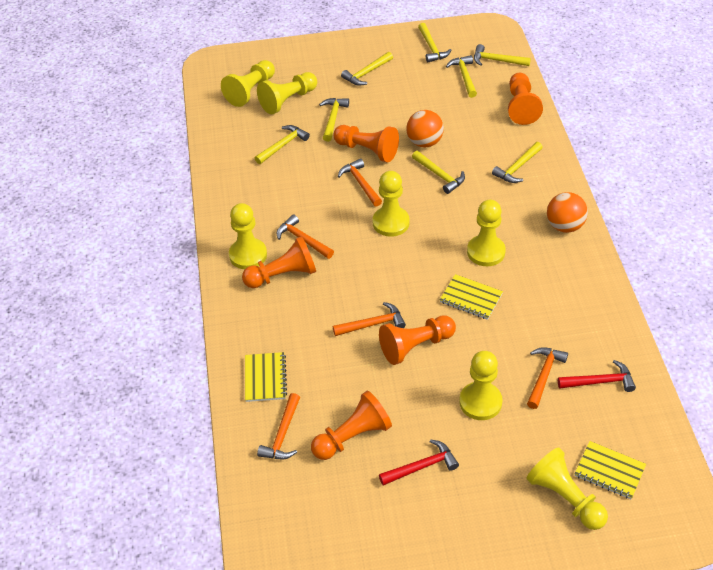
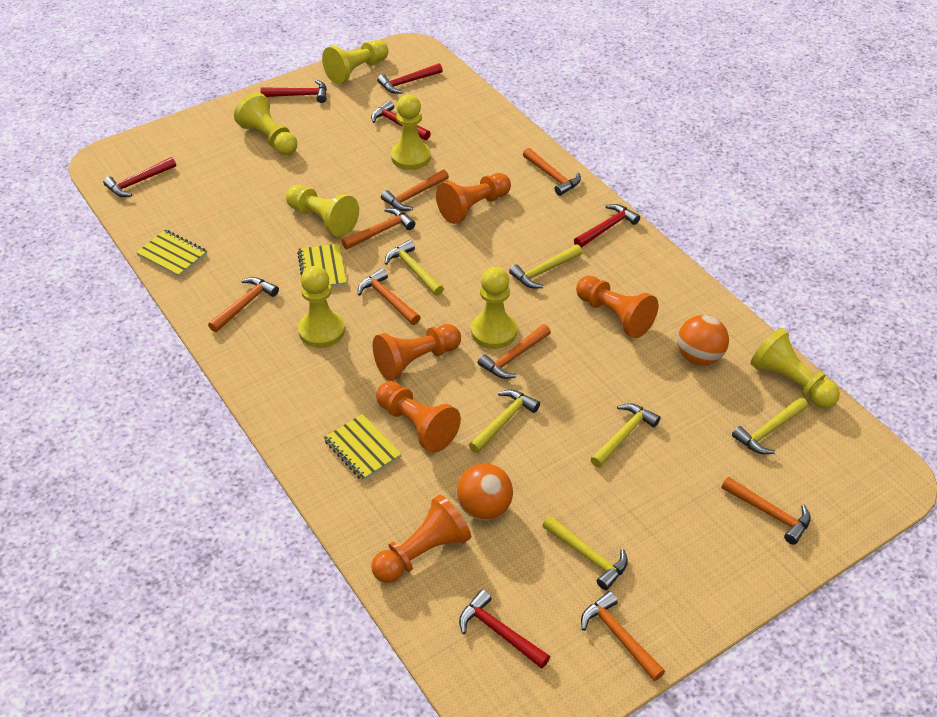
orange hammer: [257,393,300,459] [276,214,334,259] [333,302,406,336] [338,159,382,207] [527,347,568,409] = 5 -> [208,277,279,332] [342,208,415,249] [358,268,420,325] [381,169,449,211] [477,324,551,379] [523,148,581,196] [581,591,665,681] [722,477,811,545] = 8
red hammer: [379,439,459,485] [558,360,636,392] = 2 -> [103,157,176,197] [260,80,327,103] [371,100,431,140] [377,63,443,94] [459,590,550,669] [574,204,640,248] = 6
yellow hammer: [255,125,310,164] [319,98,349,142] [341,52,393,86] [412,151,465,194] [418,23,451,63] [446,55,477,98] [474,44,531,66] [492,142,543,183] = 8 -> [385,240,444,296] [469,390,540,453] [509,245,582,289] [542,516,628,590] [591,403,660,468] [732,397,808,454] = 6

